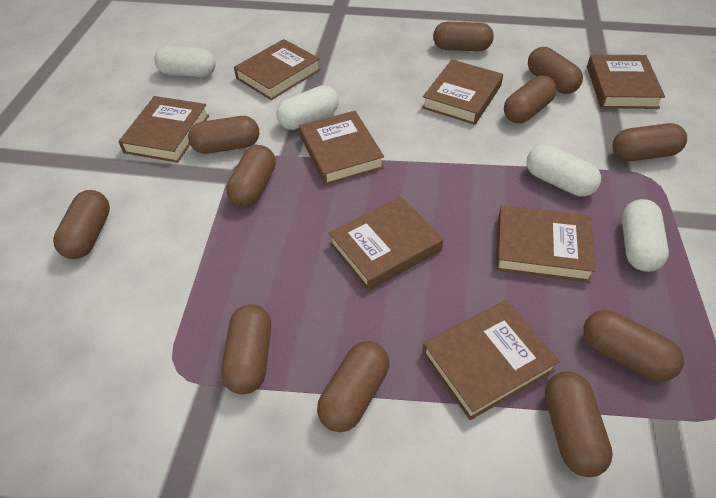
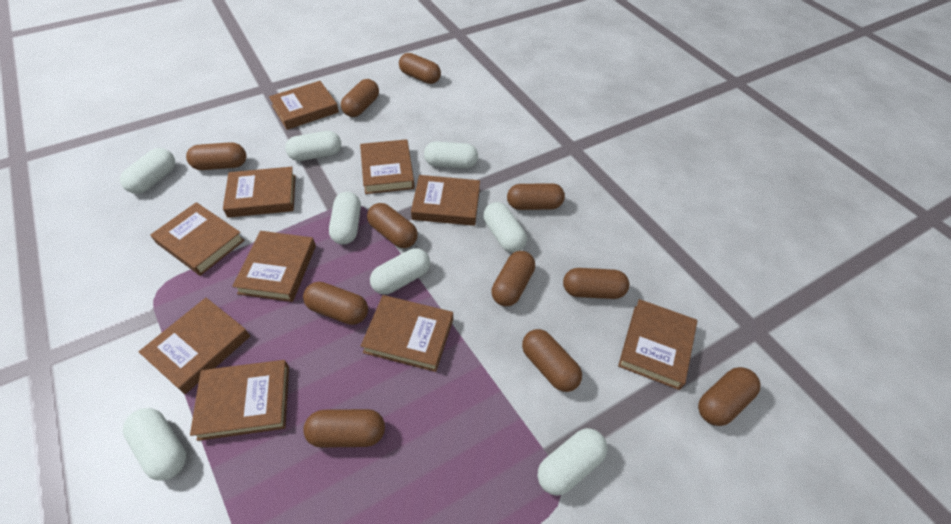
brown book: [118,96,209,163] [234,39,321,100] [299,111,384,185] [329,196,443,291] [422,60,503,125] [422,300,560,420] [496,205,596,282] [587,55,665,109] = 8 -> [138,298,250,394] [150,202,245,276] [190,360,289,441] [223,167,296,218] [232,231,316,302] [269,81,339,130] [360,139,415,194] [361,295,453,372] [411,175,480,226] [618,299,697,390] = 10
white capsule: [154,46,216,77] [276,85,339,130] [527,144,601,197] [622,199,669,272] = 4 -> [120,148,175,194] [123,408,186,481] [285,131,341,161] [329,192,361,245] [370,248,430,295] [424,142,478,168] [483,202,527,253] [537,428,608,496] = 8

